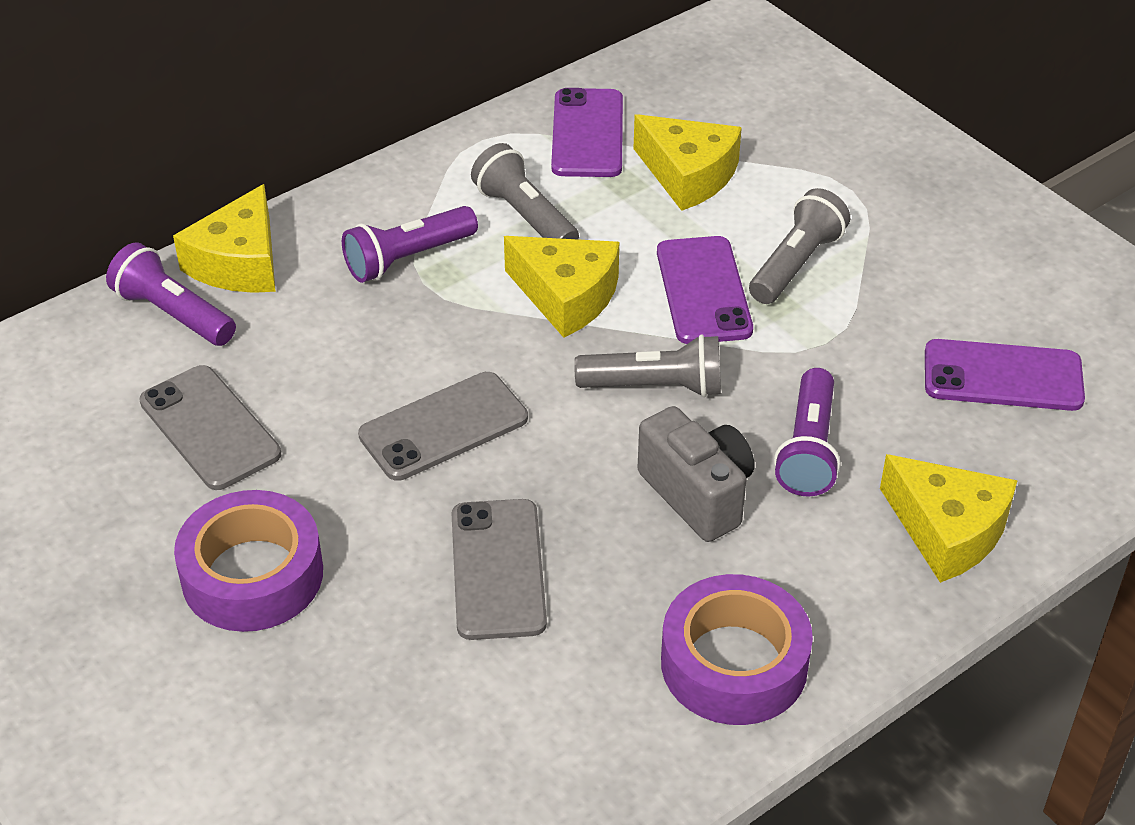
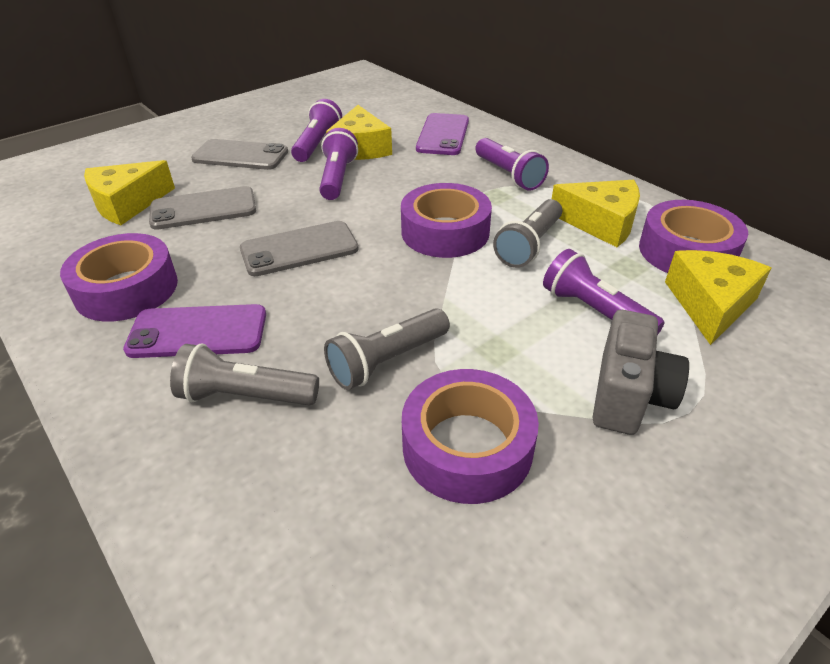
purple flashlight: [106,242,236,346] [342,206,478,283] [774,368,841,497] = 3 -> [291,99,342,162] [319,128,358,200] [475,138,549,191] [543,249,665,335] = 4
purple phone: [551,88,623,177] [657,236,753,344] [925,339,1085,411] = 3 -> [123,304,266,358] [416,113,469,155] = 2
purple tape: [174,490,323,632] [661,574,813,725] = 2 -> [60,233,178,322] [401,183,492,258] [402,369,539,504] [639,200,748,273] = 4

